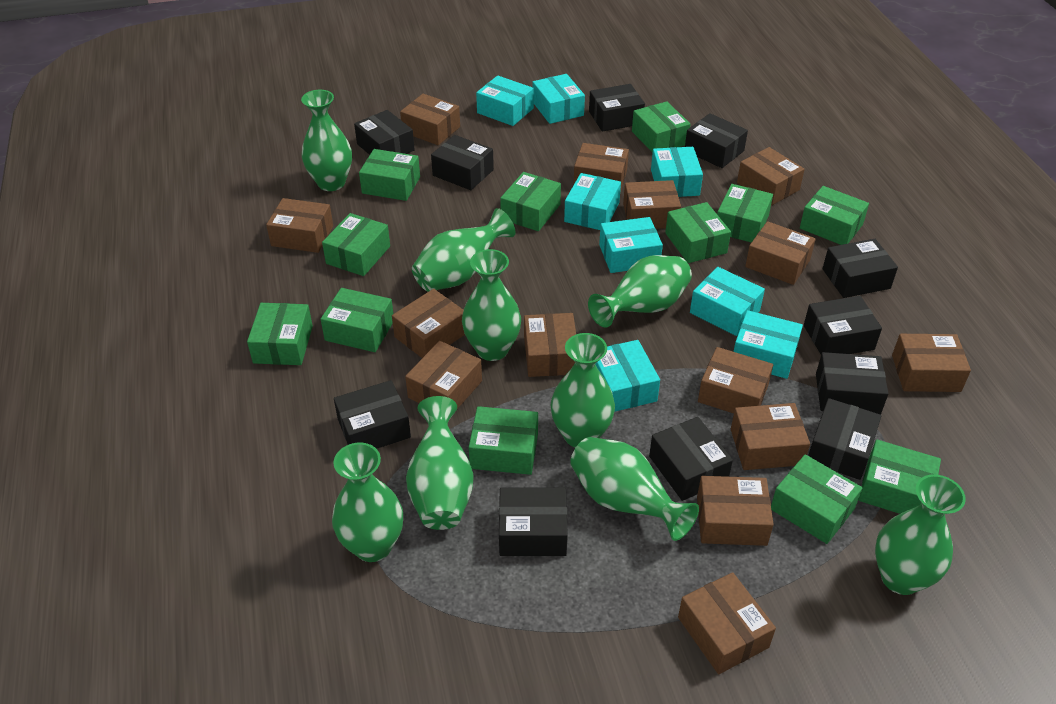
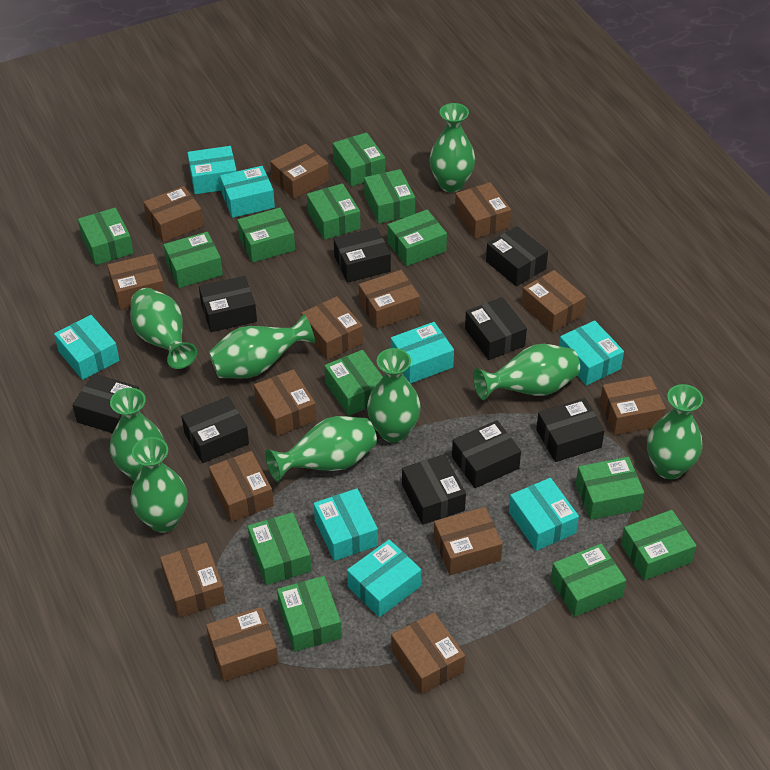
black box: [334,380,411,449] [354,110,415,155] [431,135,494,190] [499,487,568,556] [589,84,645,132] [649,417,733,501] [685,113,748,168] [804,296,882,354] [808,398,881,480] [816,352,889,415] [822,239,898,298] = 11 -> [73,374,139,433] [181,397,249,463] [199,276,257,332] [334,227,391,283] [402,454,466,525] [452,420,521,488] [465,297,527,360] [486,226,548,287] [536,398,605,462] = 9
green box: [247,303,313,365] [321,288,393,352] [322,213,390,276] [359,149,420,201] [469,406,538,475] [500,172,561,231] [632,101,691,153] [665,202,731,263] [717,184,773,243] [771,454,863,544] [800,186,869,245] [858,440,941,514] = 12 -> [78,207,133,265] [164,232,223,288] [237,208,295,263] [248,512,312,585] [277,576,342,652] [307,183,361,240] [324,350,383,416] [333,132,385,186] [364,169,415,224] [387,210,447,266] [551,544,626,617] [576,457,644,520] [621,510,696,580] = 13

